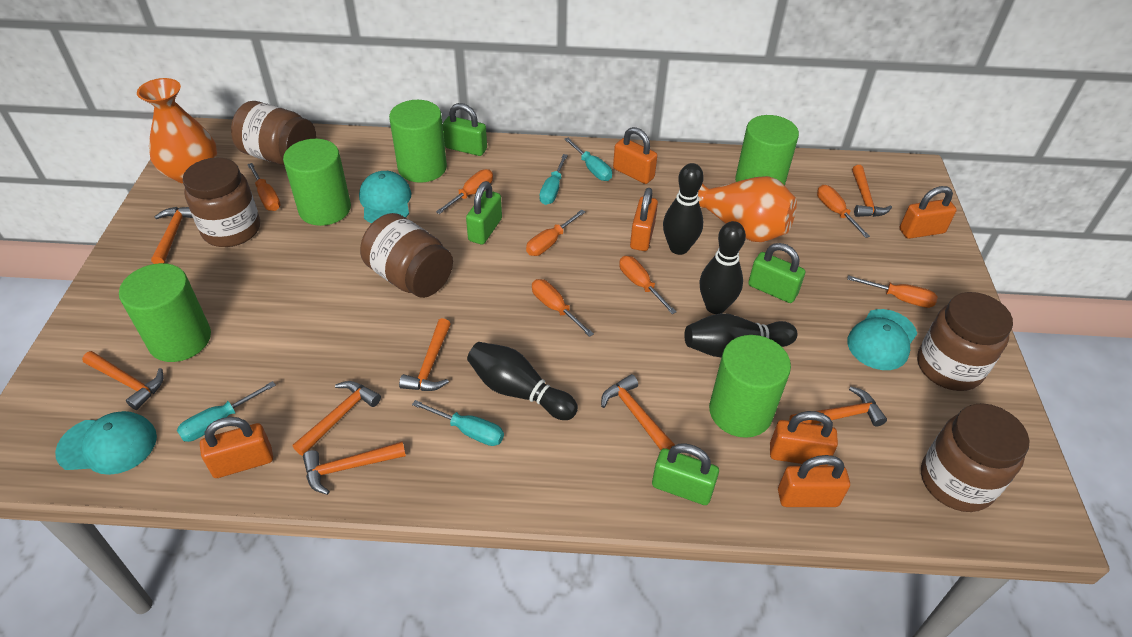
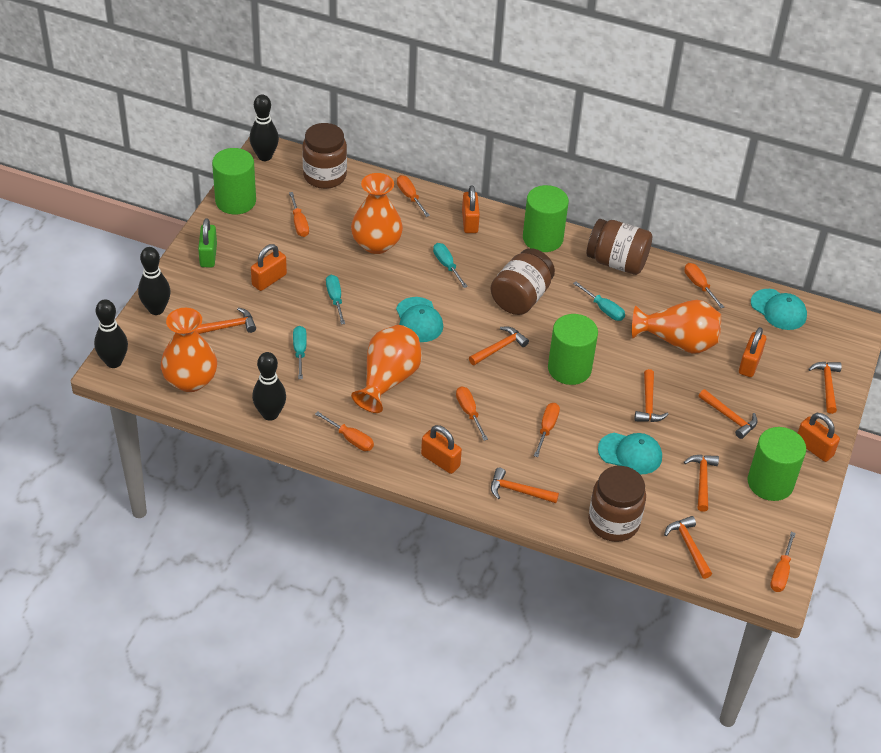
brown jar: [183,158,260,247] [231,101,316,165] [360,213,453,298] [917,292,1013,391] [921,403,1029,512] = 5 -> [302,123,347,189] [490,248,555,315] [587,219,652,275] [588,466,646,542] = 4
green cylinder: [119,263,211,362] [283,139,351,226] [389,100,447,183] [709,335,791,438] [735,115,799,185] = 5 -> [212,148,256,214] [523,185,569,252] [548,314,598,385] [748,427,806,501] = 4
green padlock: [443,103,487,156] [466,181,502,245] [652,443,719,505] [748,243,805,303] = 4 -> [198,218,217,267] = 1
orange padlock: [200,417,273,478] [613,127,658,184] [630,188,658,251] [770,411,838,466] [778,455,850,507] [900,186,957,239] = 6 -> [251,244,287,291] [421,425,462,474] [462,185,480,233] [739,327,766,377] [798,413,840,462] = 5
orange vase: [137,78,217,184] [698,176,797,242] = 2 -> [161,308,217,392] [351,173,403,254] [351,325,422,413] [632,300,721,354] = 4

